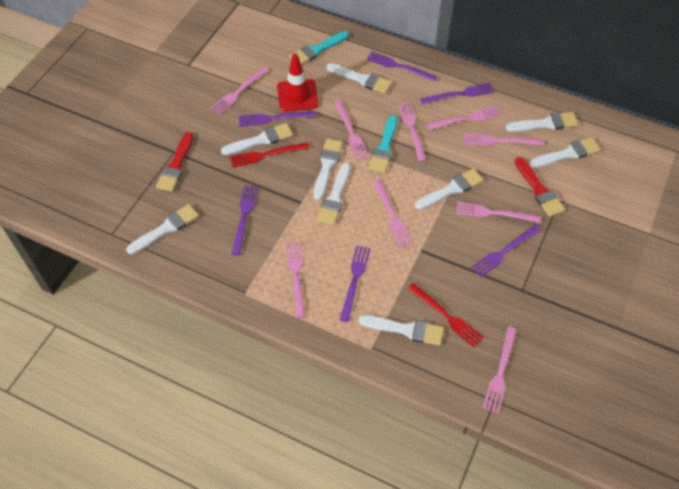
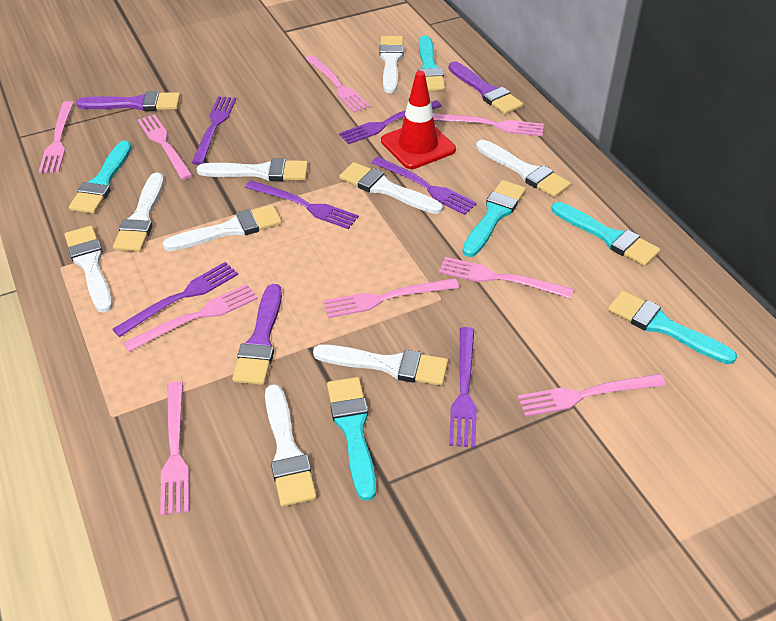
purple brush: none = 0 -> [76,91,180,111] [232,284,282,385] [449,61,523,114] = 3
red brush: [156,132,193,192] [515,157,565,217] = 2 -> none = 0
red fork: [230,142,309,168] [407,283,484,347] = 2 -> none = 0
turquoise brush: [289,31,349,65] [369,115,397,173] = 2 -> [69,141,132,214] [327,377,376,501] [418,35,445,91] [462,180,526,257] [551,202,660,266] [608,291,737,364] = 6

